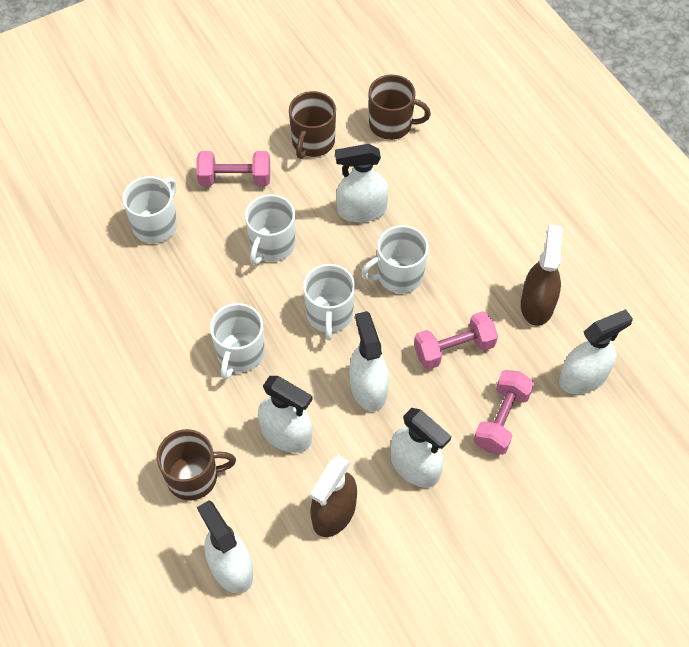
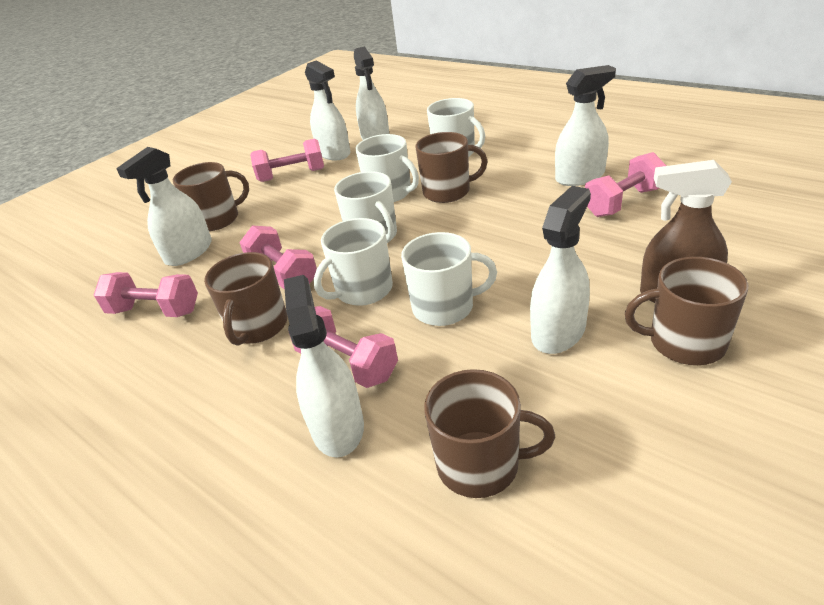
brown mug: [157,429,236,501] [289,91,336,159] [369,75,431,140] = 3 -> [173,162,249,231] [204,252,288,346] [416,132,488,203] [424,369,555,498] [625,257,748,365] = 5
brown spray bottle: [310,455,357,537] [521,225,563,326] = 2 -> [640,160,732,303] = 1
pink dumbbell: [196,151,270,186] [414,311,498,370] [474,370,534,455] = 3 -> [94,272,198,317] [239,225,317,290] [250,139,324,182] [288,306,398,388] [585,152,666,217] = 5

